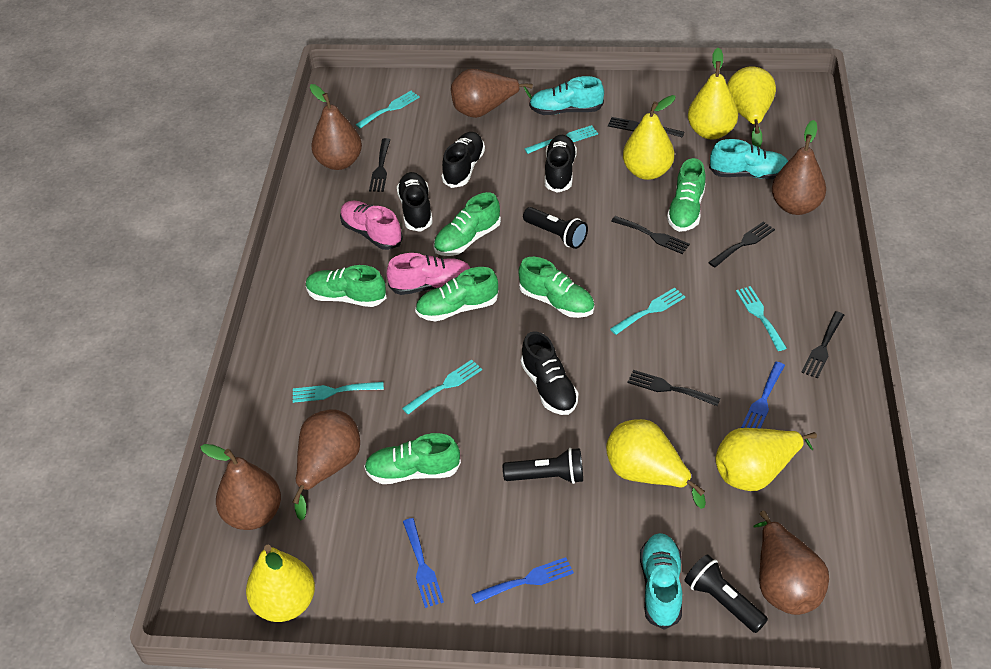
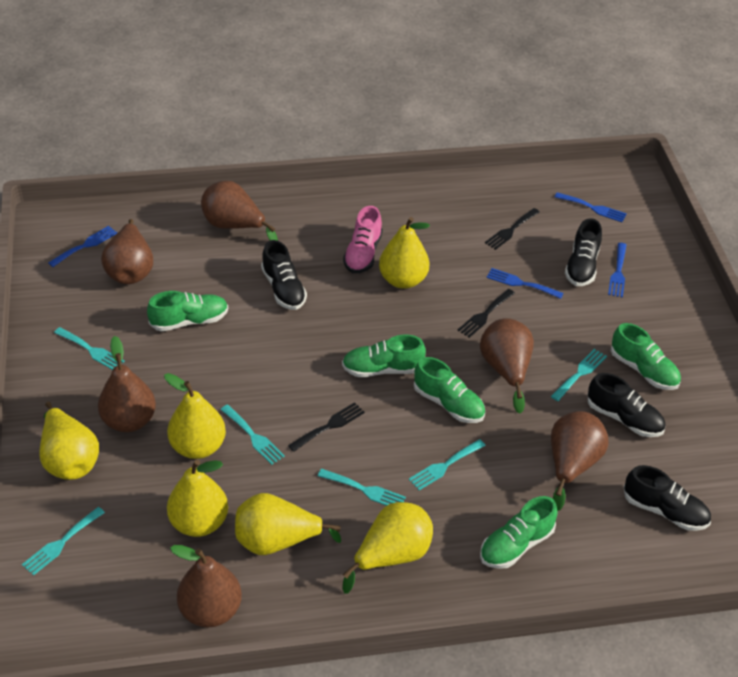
black flashlight: [503,448,583,484] [523,207,588,249] [684,554,768,633] = 3 -> none = 0
black fork: [369,138,390,192] [608,117,684,138] [611,216,690,254] [628,370,720,406] [708,221,775,268] [801,311,844,378] = 6 -> [288,402,365,452] [457,289,515,338] [485,208,540,250] = 3
blue fork: [403,518,444,608] [472,557,574,604] [741,362,785,428] = 3 -> [48,226,117,267] [486,268,564,299] [555,192,627,222] [608,243,626,298] = 4
green shoe: [306,265,387,307] [364,433,461,484] [415,267,498,322] [433,192,501,256] [518,257,595,318] [667,158,706,232] = 6 -> [147,291,228,331] [342,334,426,377] [414,357,485,423] [480,496,558,569] [610,323,681,390] = 5
pink shoe: [340,201,403,250] [386,253,470,295] = 2 -> [343,206,383,274] = 1
turquoise shoe: [529,76,604,115] [640,533,682,630] [709,139,788,179] = 3 -> none = 0

